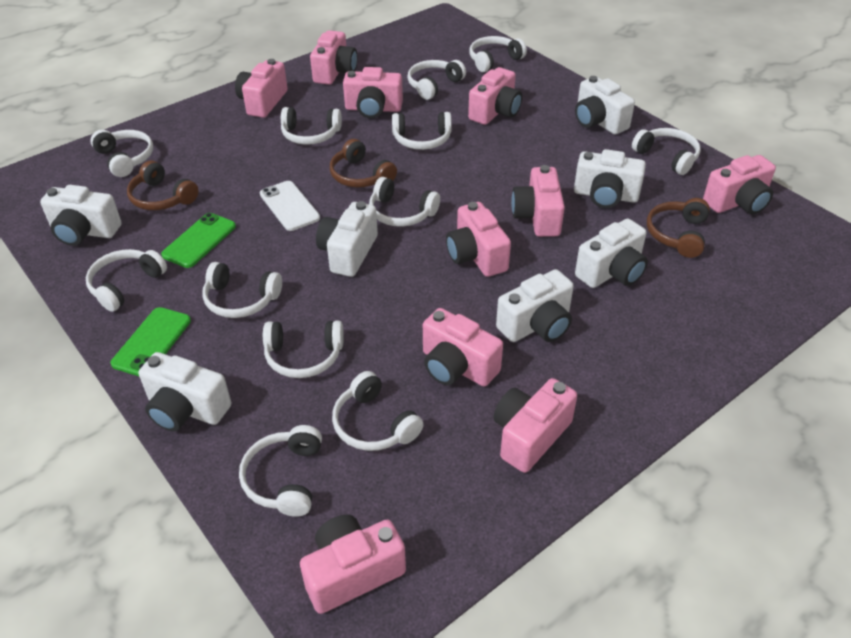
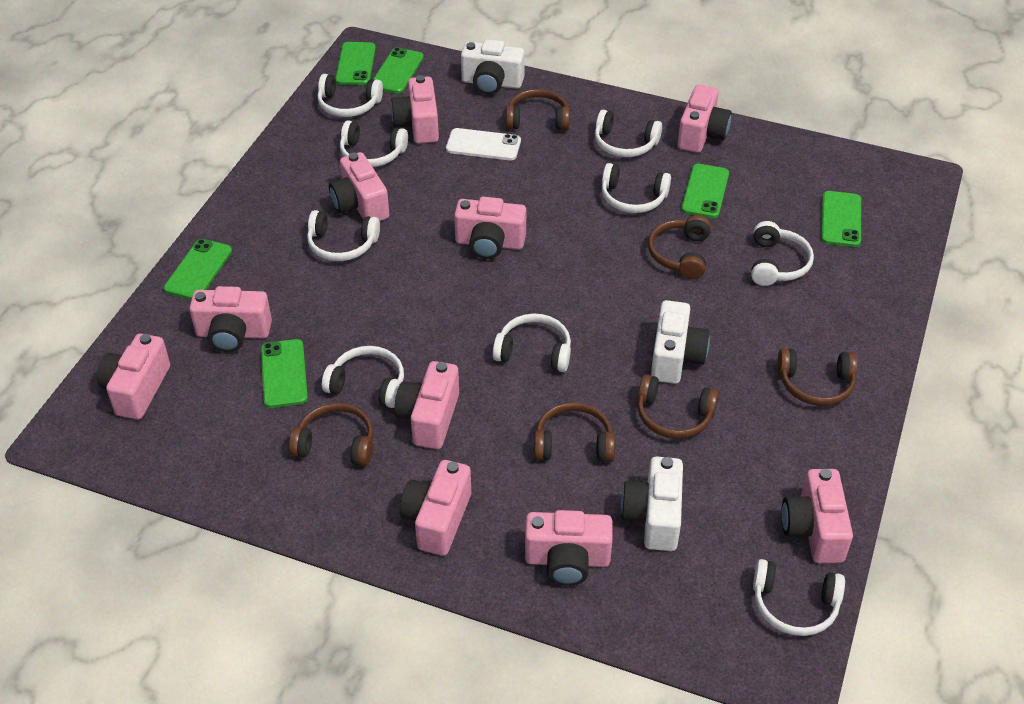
brown headphones: [127,160,199,210] [330,139,397,187] [647,198,710,258] = 3 -> [289,403,374,466] [506,89,570,130] [534,402,615,462] [638,374,719,439] [648,215,711,279] [777,348,858,406] = 6
green phone: [111,307,191,376] [161,213,236,268] = 2 -> [164,239,232,300] [261,339,308,408] [335,42,376,85] [373,47,424,94] [681,164,729,218] [821,191,861,247] = 6
white camera: [40,185,122,246] [139,352,231,432] [316,201,378,277] [496,269,574,342] [574,149,646,208] [575,76,635,135] [575,218,648,288] = 7 -> [461,39,525,95] [621,456,683,551] [651,300,710,384] = 3
white headphones: [86,249,167,312] [90,130,153,177] [202,262,282,318] [239,425,322,517] [263,321,344,378] [281,107,342,145] [332,371,423,451] [369,177,440,227] [392,112,452,150] [407,60,466,100] [469,36,527,72] [632,128,700,175] = 12 -> [307,210,380,261] [317,74,383,117] [322,346,404,408] [340,120,408,167] [493,313,571,372] [595,110,662,157] [602,163,671,213] [751,221,814,286] [753,559,845,636] = 9

